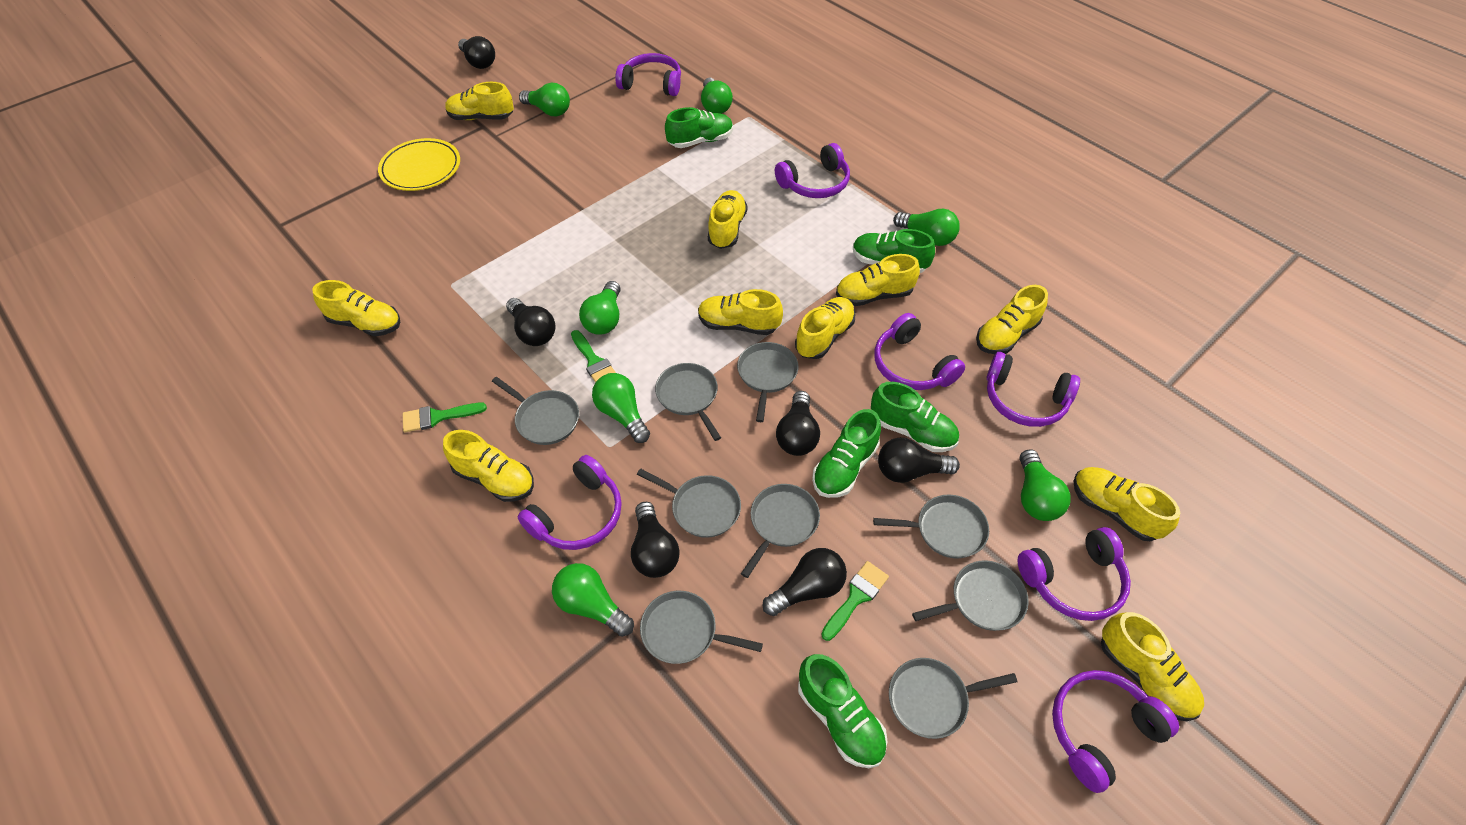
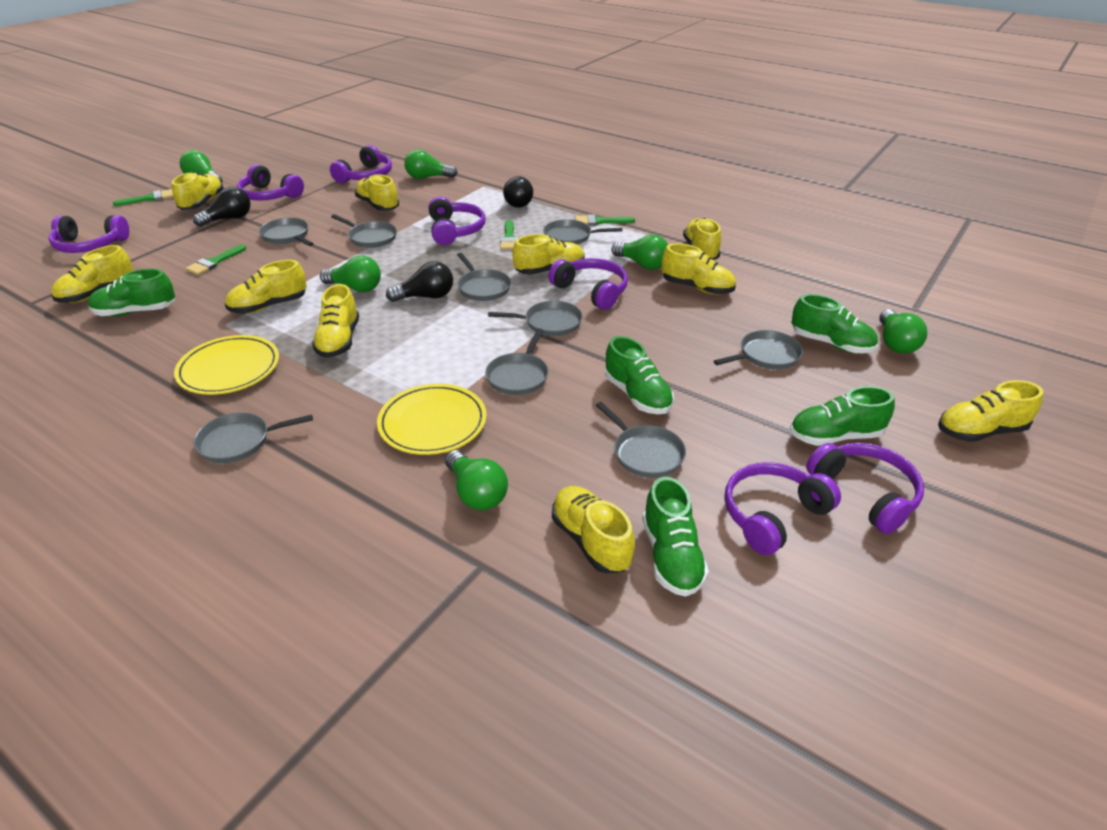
black light bulb: [458,36,495,69] [506,298,556,346] [631,502,680,578] [762,548,847,616] [776,391,820,456] [878,438,960,483] = 6 -> [193,187,251,227] [386,261,453,302] [503,176,533,208] = 3
green brush: [403,403,487,432] [571,330,616,382] [821,561,889,641] = 3 -> [113,189,173,206] [185,244,246,275] [500,220,519,250] [575,214,635,226] = 4
green light bulb: [519,83,570,116] [552,563,634,637] [579,281,621,335] [592,373,650,443] [701,78,733,114] [893,209,960,246] [1020,449,1071,521] = 7 -> [180,150,223,183] [320,256,381,292] [404,149,458,179] [445,450,508,510] [611,234,668,270] [879,309,927,354] = 6
yellow plate: [378,138,460,191] = 1 -> [174,335,279,395] [377,384,487,455] = 2

